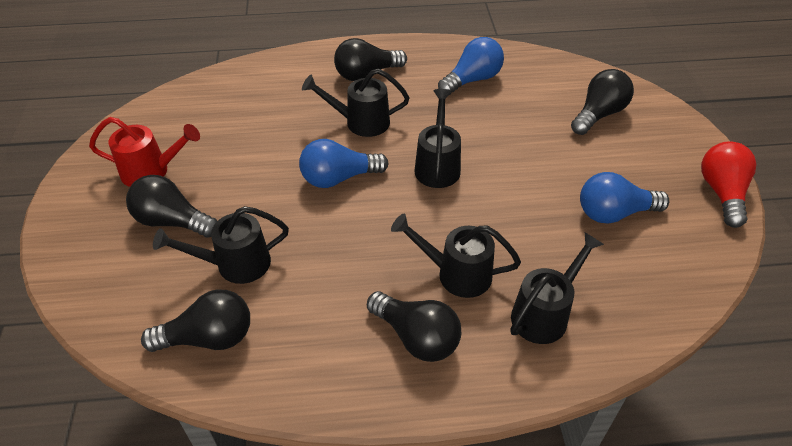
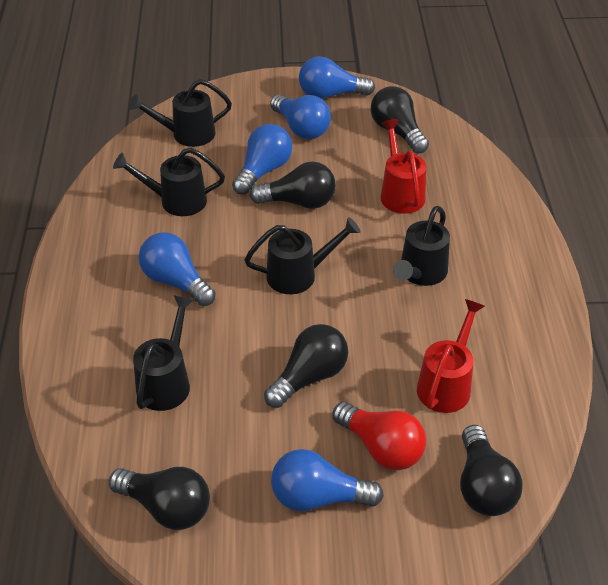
blue light bulb: [299,139,389,188] [438,37,504,95] [580,172,669,224] = 3 -> [139,232,215,306] [232,124,292,195] [270,95,331,139] [271,449,384,511] [299,56,375,99] = 5
red watering can: [89,117,200,187] = 1 -> [381,119,426,214] [417,299,485,413] = 2

